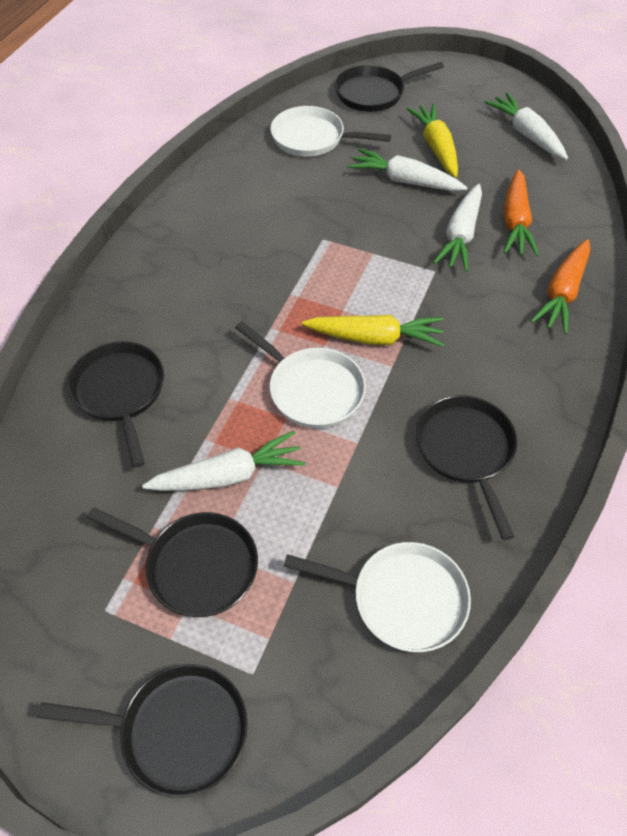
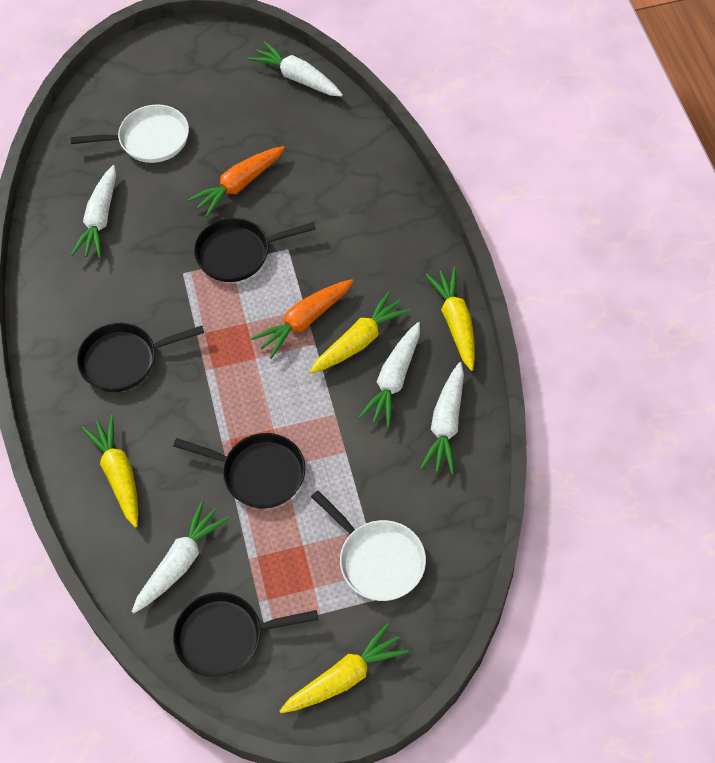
black pan: [37,664,248,798] [67,341,164,468] [87,507,258,617] [335,62,444,112] [416,395,517,540] = 5 -> [77,323,204,392] [173,433,305,509] [173,592,318,677] [194,218,316,282] = 4
white carrot: [142,431,306,491] [348,148,467,191] [433,184,482,271] [484,93,568,160] = 4 -> [71,165,116,258] [132,501,229,613] [248,41,343,97] [358,322,420,428] [420,362,464,475] = 5
white pan: [235,321,366,428] [270,106,391,157] [284,542,471,652] = 3 -> [71,105,189,163] [311,490,426,601] = 2
yellow carrot: [302,315,444,347] [407,104,458,178] = 2 -> [81,415,138,528] [280,623,408,713] [309,291,411,373] [425,267,475,371] = 4

